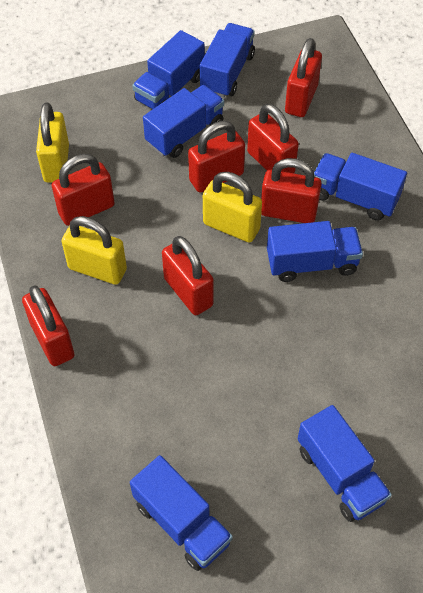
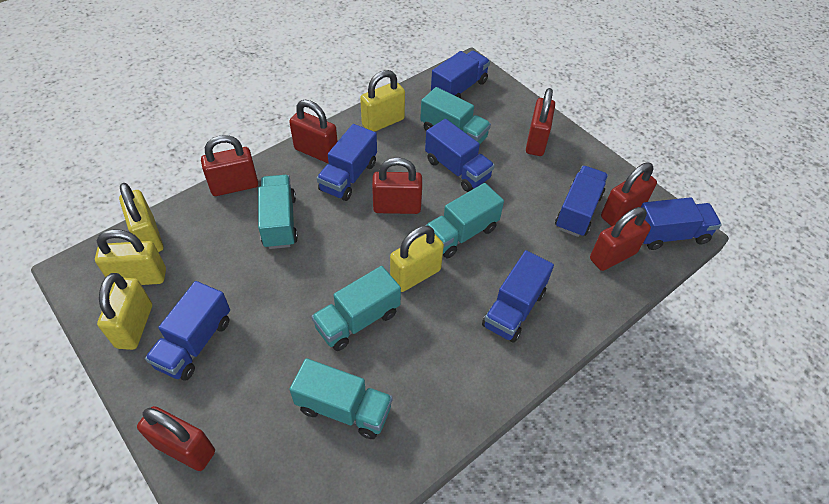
turquoise truck: none = 0 -> [258,175,298,249] [289,358,393,439] [311,266,401,351] [420,87,491,144] [425,183,504,258] = 5
yellow padlock: [36,102,69,183] [61,216,127,285] [203,172,262,243] = 3 -> [95,229,166,286] [97,273,152,350] [119,183,163,252] [360,70,405,132] [390,226,444,292] = 5

